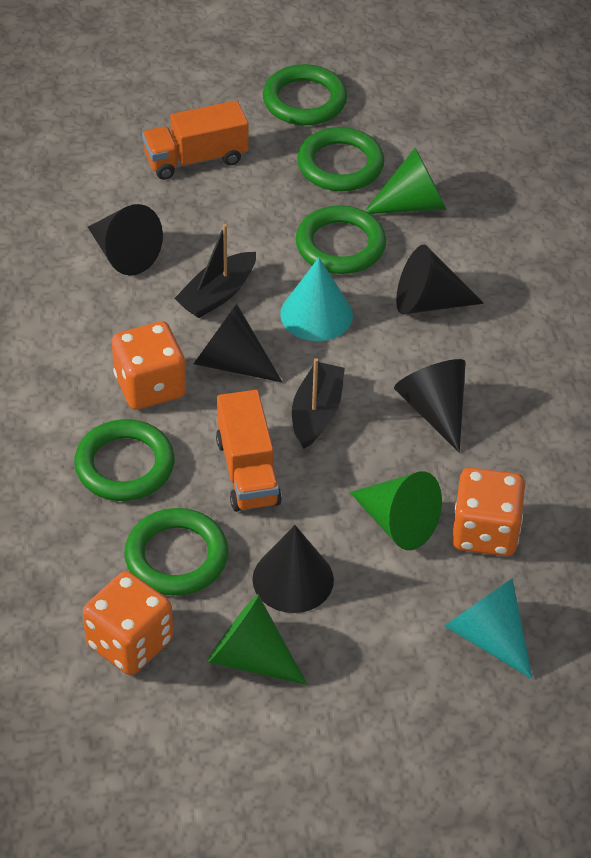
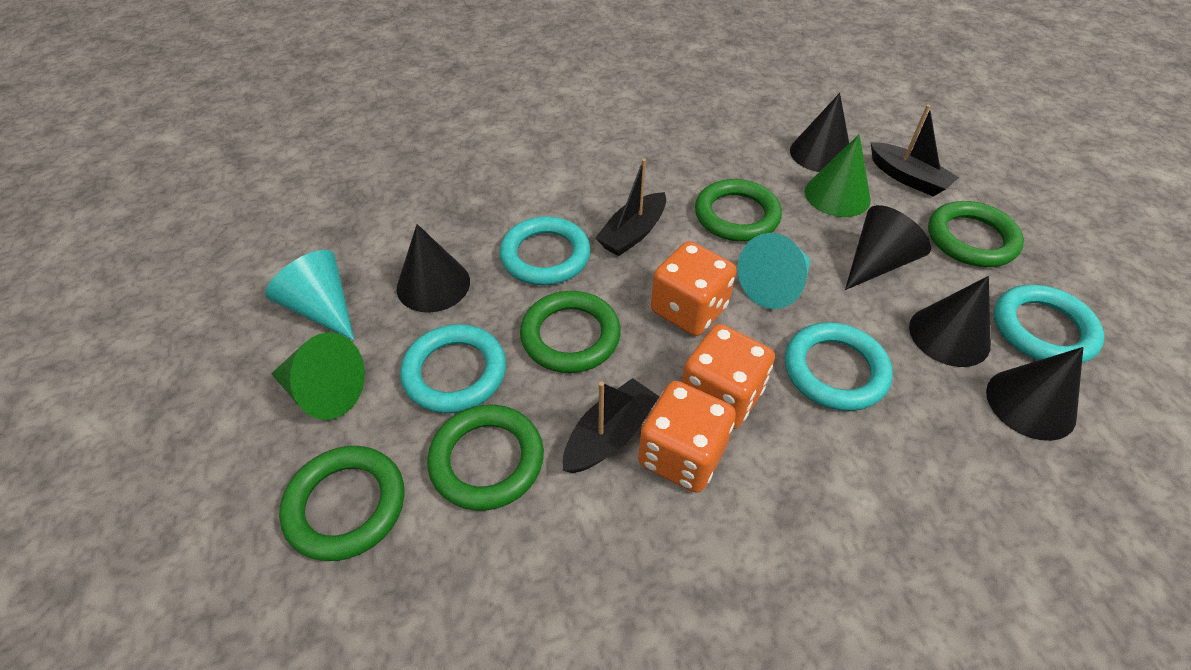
black boat: [174,224,256,318] [292,358,345,449] = 2 -> [563,378,659,473] [595,158,666,256] [870,105,959,196] = 3
green cone: [207,594,307,685] [350,471,442,550] [365,148,447,214] = 3 -> [271,332,365,420] [805,134,871,217] = 2
orange truck: [142,100,248,180] [216,390,282,512] = 2 -> none = 0
turquoise ring: none = 0 -> [400,324,506,413] [499,216,591,285] [785,322,893,411] [994,285,1105,363] = 4

